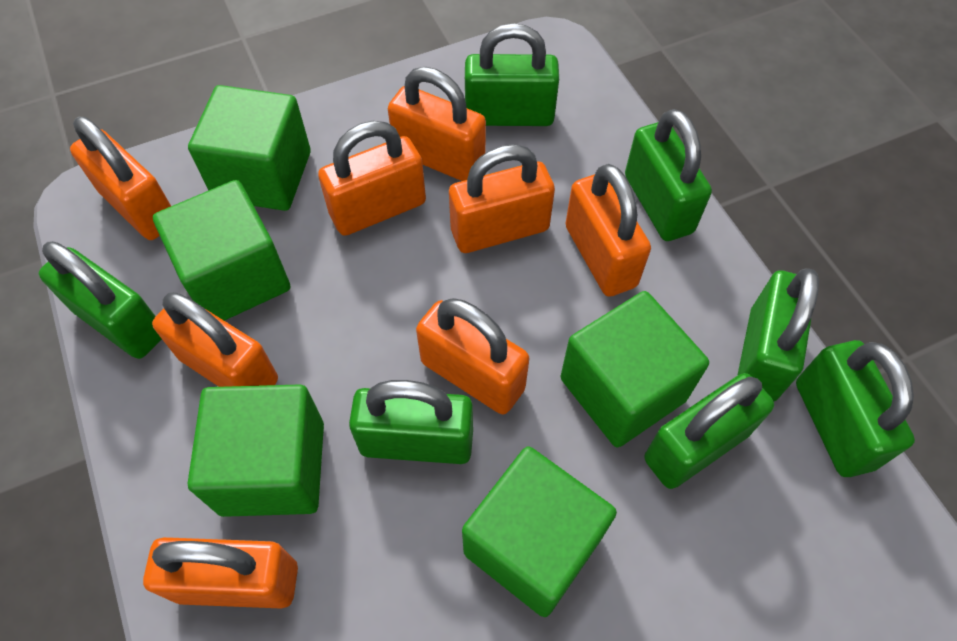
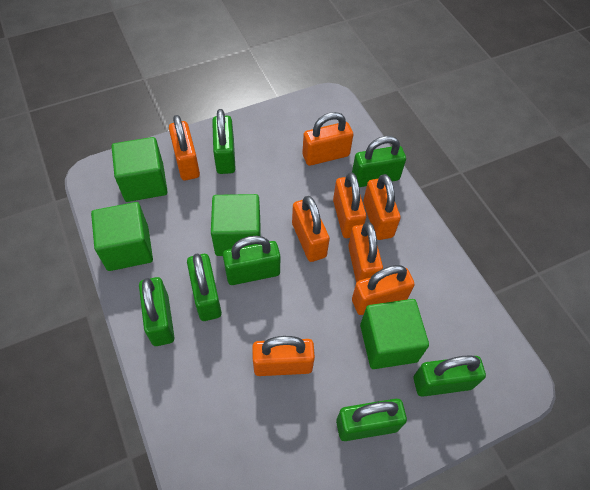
green cube: [153,180,290,321] [188,85,311,211] [188,384,324,517] [462,446,617,617] [561,291,709,447] = 5 -> [91,202,153,271] [112,137,168,202] [211,194,260,256] [360,299,429,369] = 4

